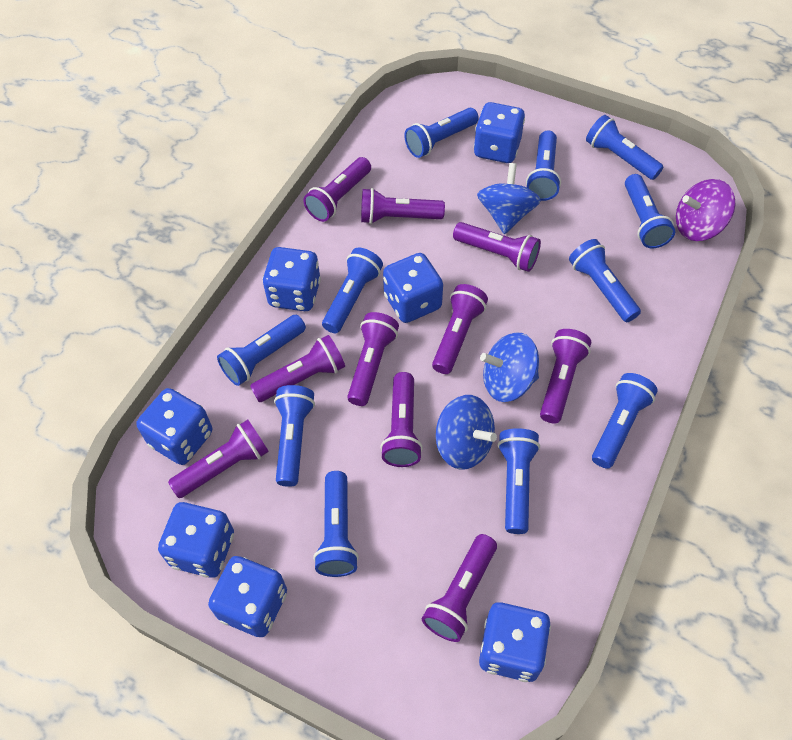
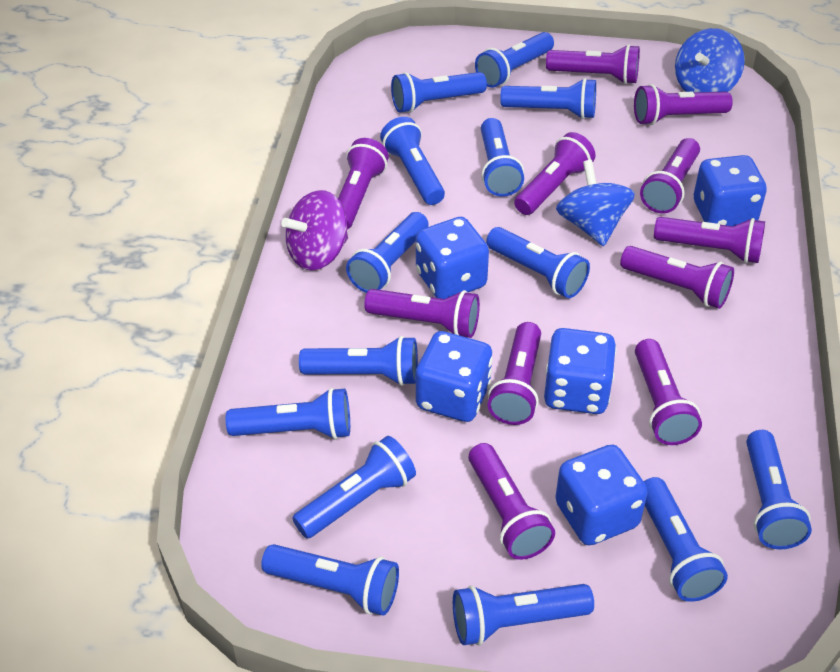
blue dice: [136,388,212,465] [158,502,234,578] [208,556,287,637] [263,247,321,311] [383,253,443,323] [474,102,525,163] [479,602,551,682] = 7 -> [416,217,489,299] [416,331,493,422] [544,328,616,414] [555,445,648,545] [694,155,767,226] = 5
blue flashlight: [217,315,306,386] [274,385,315,487] [313,471,359,577] [322,248,383,333] [404,108,479,158] [498,428,540,534] [526,130,561,201] [569,239,641,322] [586,115,664,180] [592,373,658,469] [625,174,675,248] = 11 -> [226,388,350,440] [261,544,399,616] [292,436,416,538] [299,336,418,386] [346,212,428,293] [380,117,445,205] [391,72,487,113] [453,584,594,646] [475,32,554,88] [481,118,524,197] [486,227,590,298] [500,78,596,119] [644,477,728,602] [746,430,812,549] = 14
blue spinning top: [436,395,497,470] [477,163,541,234] [480,333,539,402] = 3 -> [556,160,635,246] [675,28,745,93] = 2
purple flashlight: [168,420,269,498] [250,335,345,402] [303,157,371,222] [347,312,399,406] [361,188,445,224] [380,372,423,467] [422,534,497,642] [432,284,488,374] [453,222,541,272] [540,329,591,424] = 10 -> [338,138,389,230] [364,289,480,338] [469,443,555,560] [487,322,541,425] [514,132,595,215] [546,44,640,84] [620,246,734,309] [634,84,733,125] [635,339,702,445] [640,138,700,213] [654,217,765,263] = 11

